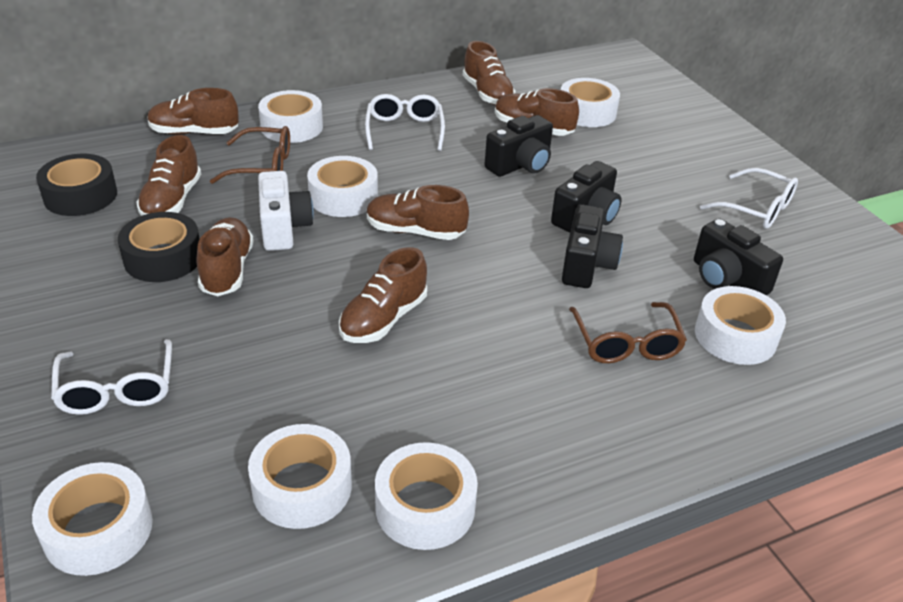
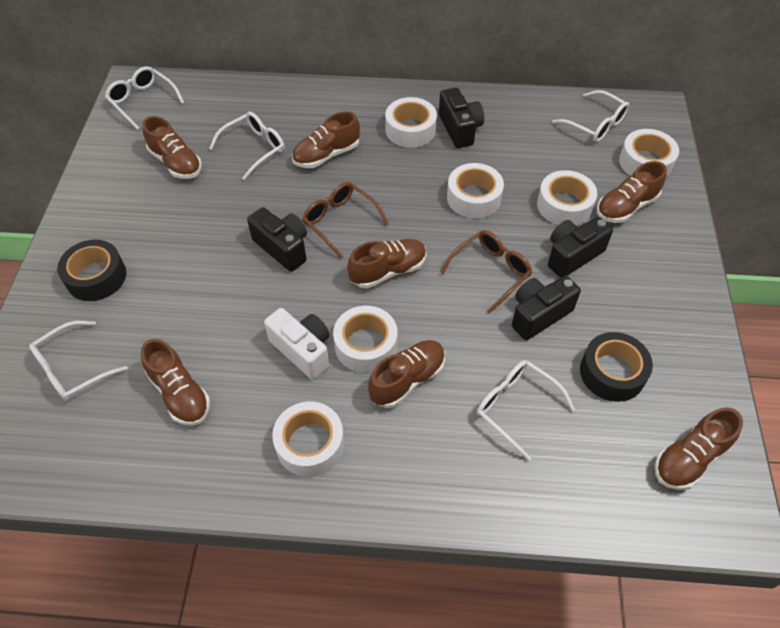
white glasses: [51,339,172,415] [365,94,445,151] [700,168,798,229] = 3 -> [29,321,128,401] [105,66,184,130] [209,112,285,180] [477,360,575,461] [552,90,629,142] = 5
white tape: [32,462,153,576] [248,424,352,529] [258,90,323,143] [307,156,378,217] [375,442,478,550] [561,78,620,127] [695,286,786,365] = 7 -> [272,401,344,477] [333,306,398,373] [385,97,437,148] [447,163,504,219] [537,170,597,226] [619,129,679,177] = 6

